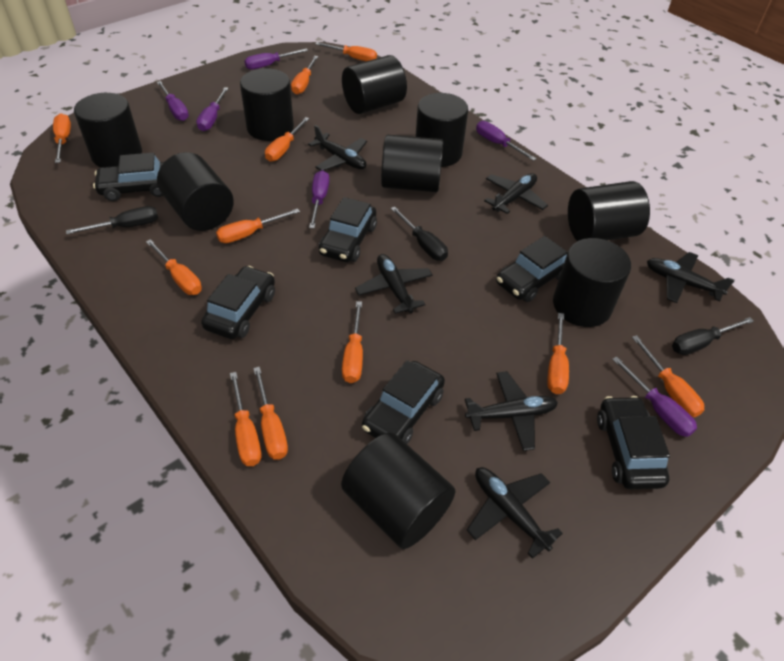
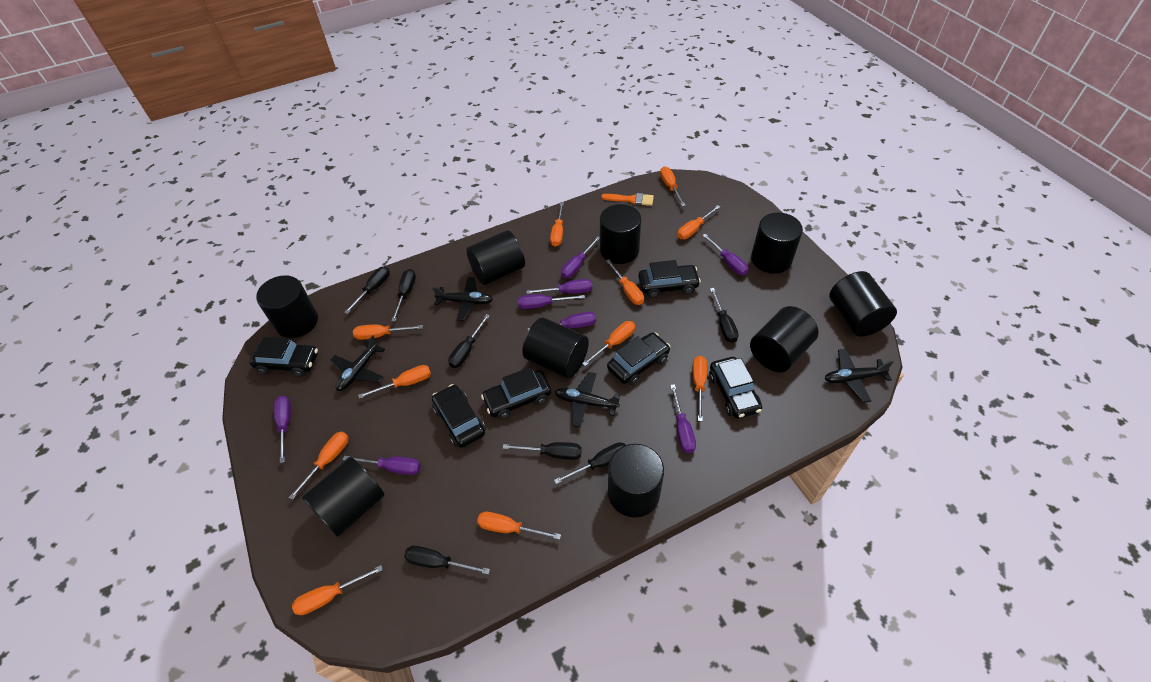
black plane: [308,125,367,171] [355,254,433,314] [465,371,558,451] [467,467,563,559] [484,173,548,214] [647,252,735,303] = 6 -> [330,335,385,391] [432,277,493,321] [555,372,620,427] [824,349,894,403] = 4
black screwdriver: [66,206,158,234] [391,206,448,261] [672,317,754,355] = 3 -> [344,266,390,314] [391,269,416,322] [404,546,490,574] [448,314,490,368] [503,442,582,460] [554,442,625,484] [710,288,739,343] = 7
orange brush: none = 0 -> [601,193,654,206] = 1
purple screwdriver: [157,81,189,121] [196,87,229,131] [244,49,308,70] [309,170,329,228] [476,121,537,161] [612,356,697,437] = 6 -> [274,396,291,463] [343,456,421,475] [518,294,585,309] [526,279,592,294] [528,312,596,331] [561,236,600,278] [670,384,696,453] [702,234,749,275] = 8

